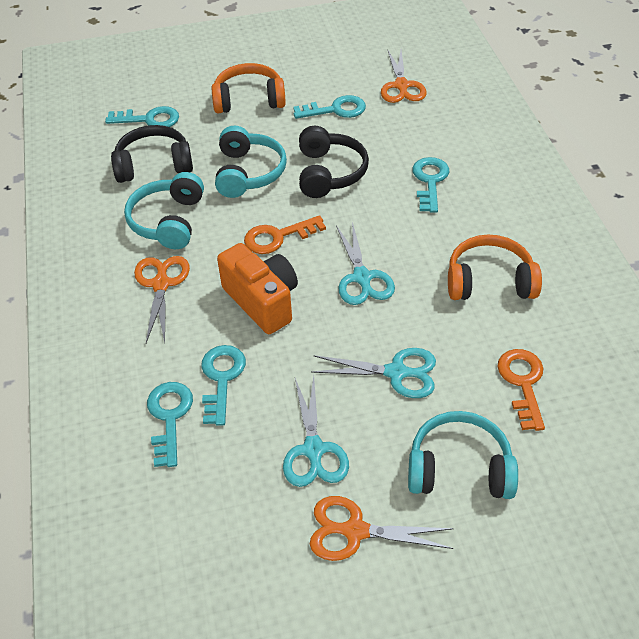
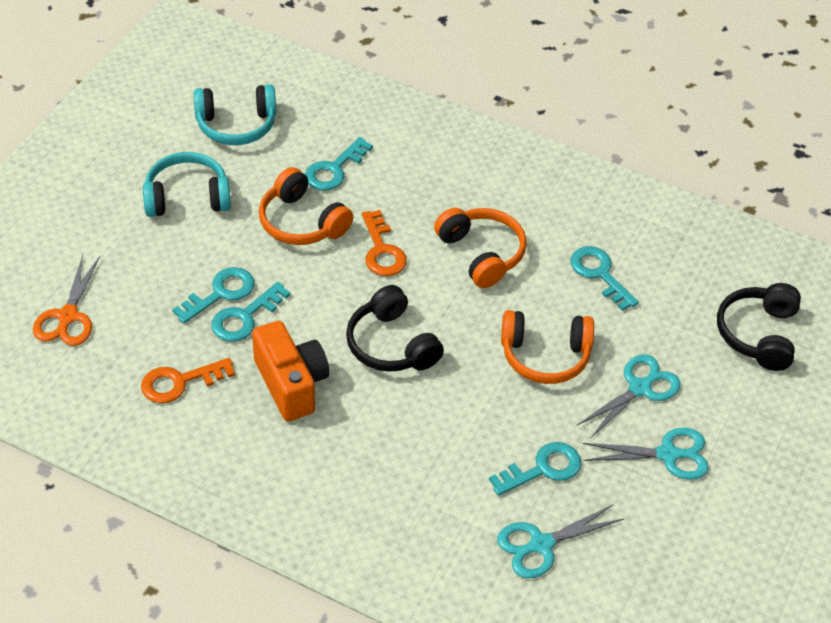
orange headphones: [211,63,286,113] [448,234,542,300] = 2 -> [259,167,353,245] [434,208,527,288] [501,310,594,384] = 3
orange scissors: [134,256,190,343] [310,496,454,561] [381,49,427,103] = 3 -> [33,255,100,346] = 1
turquoise headphones: [124,172,204,249] [215,126,287,198] [408,411,518,499] = 3 -> [143,152,231,217] [194,84,276,145] = 2

